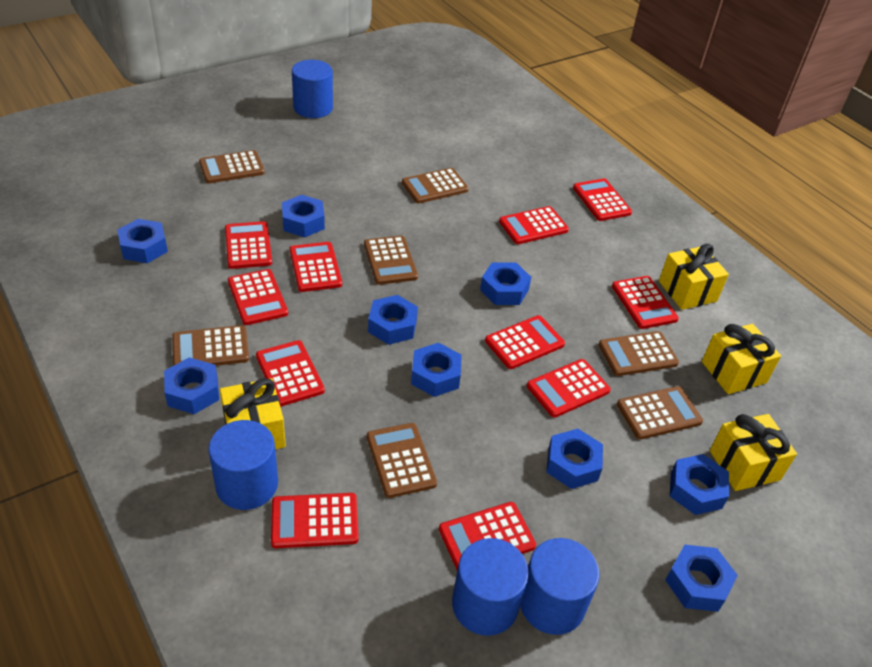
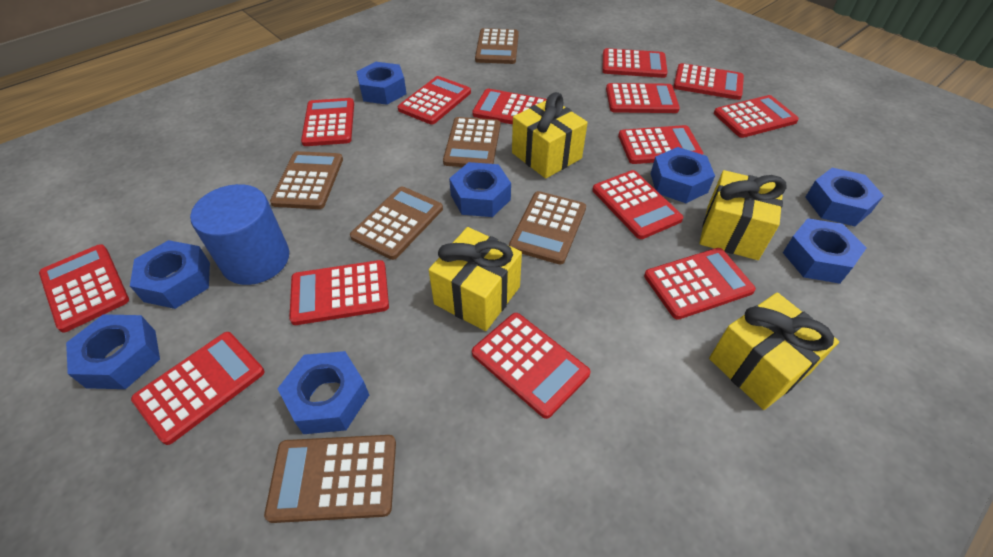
blue cylinder: [208,420,278,510] [292,60,333,118] [452,538,529,636] [520,538,599,635] = 4 -> [190,184,289,285] = 1
blue nut: [117,219,168,263] [164,357,219,414] [282,195,325,237] [368,295,418,345] [411,343,462,397] [480,262,531,305] [547,429,603,489] [666,545,738,612] [670,454,729,515] = 9 -> [66,314,160,389] [130,240,210,309] [277,351,369,434] [356,62,406,105] [449,162,511,217] [651,147,715,203] [783,218,866,284] [805,168,884,226] = 8
brown calculator: [172,325,249,366] [199,150,265,183] [364,236,418,285] [367,423,437,498] [402,168,469,204] [599,331,679,376] [617,386,703,439] = 7 -> [264,435,396,523] [270,151,343,209] [350,186,443,260] [443,117,500,167] [475,28,519,64] [509,191,586,265] = 6
red calculator: [225,221,272,269] [228,269,288,325] [256,340,325,406] [271,493,359,548] [290,242,342,292] [439,502,536,570] [485,315,565,369] [499,206,569,244] [527,359,611,418] [573,178,632,221] [612,276,679,329] = 11 -> [39,244,129,333] [131,332,264,445] [289,260,389,325] [301,98,354,146] [398,76,471,125] [472,89,547,124] [472,313,590,419] [592,170,683,239] [603,48,668,78] [606,83,680,113] [618,125,703,164] [644,248,756,320] [673,63,744,100] [714,95,799,138] = 14

